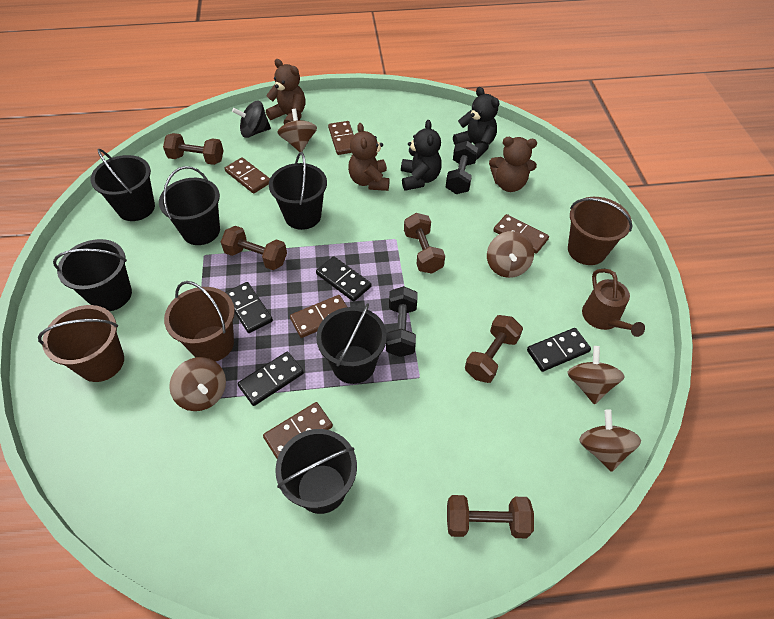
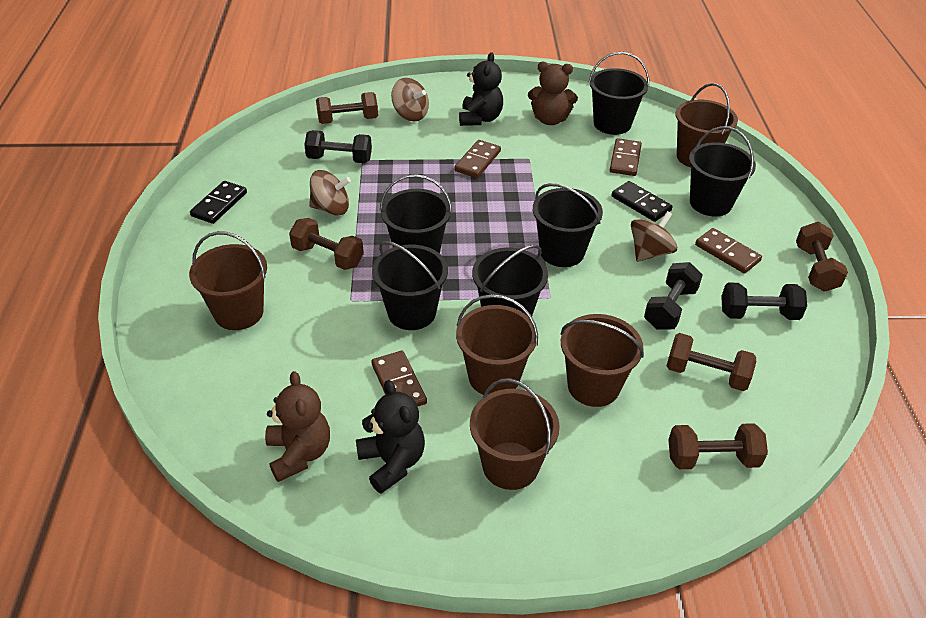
black domino: [225,282,273,333] [238,352,304,406] [316,256,371,302] [527,328,591,372] = 4 -> [190,181,247,224] [611,181,672,222] = 2
black dumbbell: [386,286,418,357] [446,141,478,194] = 2 -> [304,130,372,163] [644,262,703,330] [721,283,807,320] = 3
black spinning top: [232,101,271,138] = 1 -> none = 0
brown bucket: [38,305,124,382] [164,281,235,362] [568,197,632,265] = 3 -> [189,231,267,330] [456,294,538,395] [470,378,560,490] [561,314,644,407] [676,83,738,167] = 5
brown domino: [225,158,270,194] [263,402,333,459] [290,295,347,338] [328,121,354,155] [493,214,549,254] = 5 -> [371,351,427,407] [454,140,501,178] [610,138,642,176] [695,228,762,274] = 4
brown spinning top: [169,357,226,411] [277,109,317,152] [487,231,534,278] [567,346,625,405] [579,409,641,472] = 5 -> [309,170,351,215] [391,78,429,121] [631,211,677,262] = 3
brown teddy bear: [266,59,306,124] [348,123,390,191] [489,137,537,192] = 3 -> [265,371,330,482] [528,62,578,125] = 2
brown watering can: [582,269,645,337] = 1 -> none = 0

